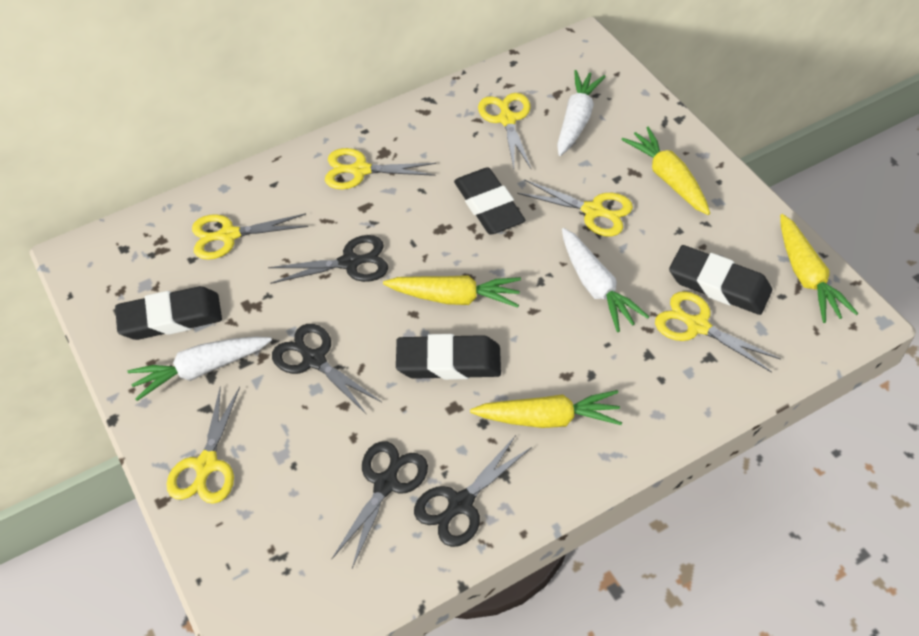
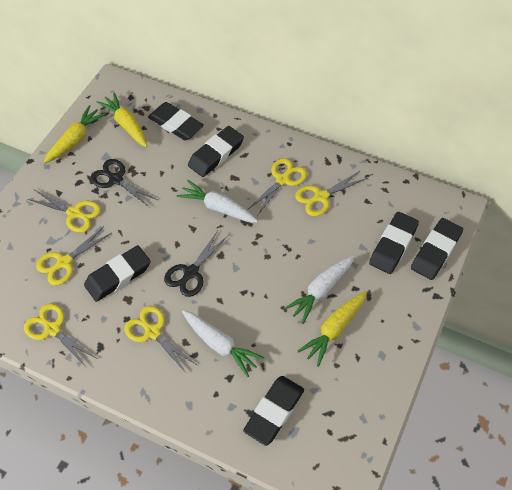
black eraser: [115,286,222,340] [396,334,501,380] [454,167,525,235] [669,245,772,315] = 4 -> [84,245,151,302] [148,102,204,140] [188,126,244,177] [243,376,304,446] [369,212,419,274] [411,218,463,280] = 6
black scissors: [268,235,388,284] [272,324,382,415] [332,441,428,568] [414,435,532,547] = 4 -> [90,159,157,207] [164,231,228,297] = 2
yellow carrot: [383,275,521,308] [470,390,622,428] [621,126,710,215] [780,214,858,323] = 4 -> [44,105,106,163] [96,92,147,147] [298,291,367,367] = 3

